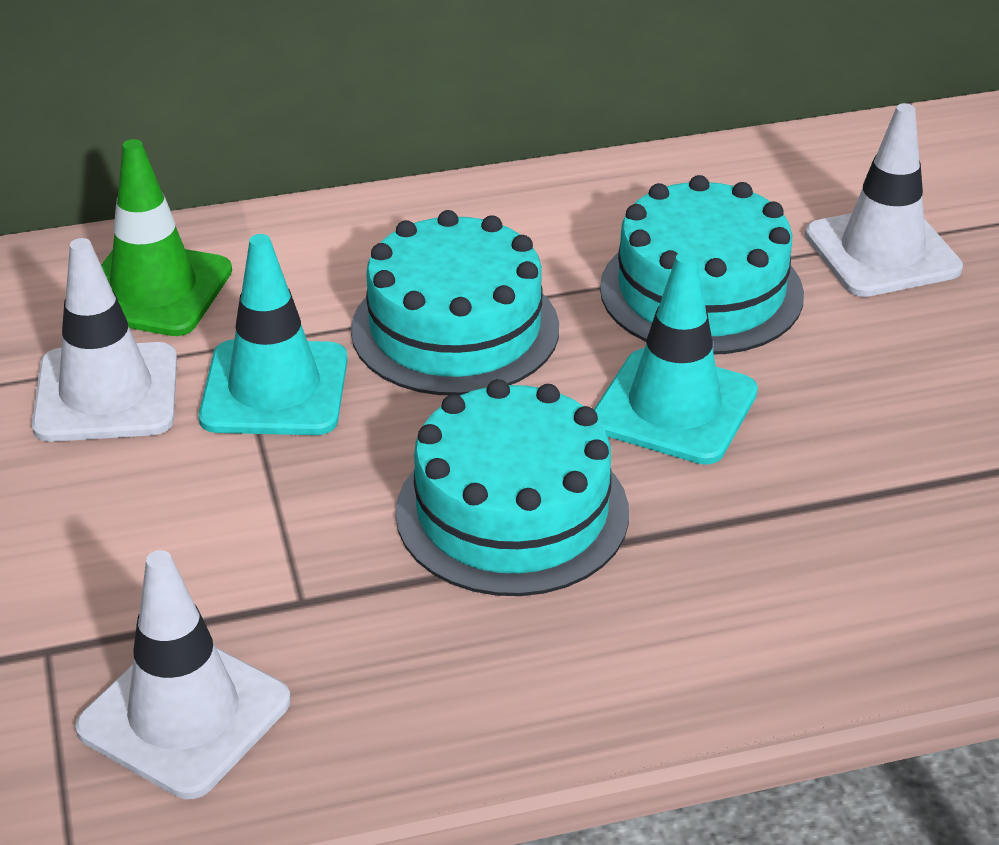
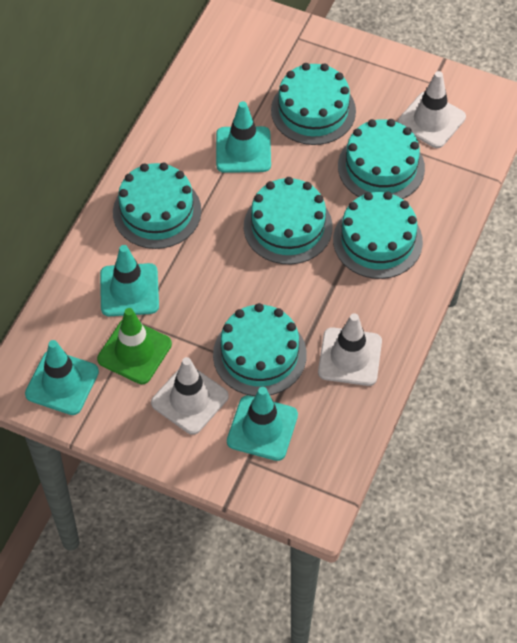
turquoise cake: [351,210,559,396] [396,379,629,596] [600,175,804,354] = 3 -> [113,162,201,249] [213,303,307,396] [244,177,333,264] [271,63,356,145] [333,191,423,279] [338,119,425,199] = 6
turquoise traffic cone: [199,234,348,435] [594,252,758,465] = 2 -> [25,340,99,415] [100,245,159,316] [216,101,271,173] [227,387,298,461] = 4

